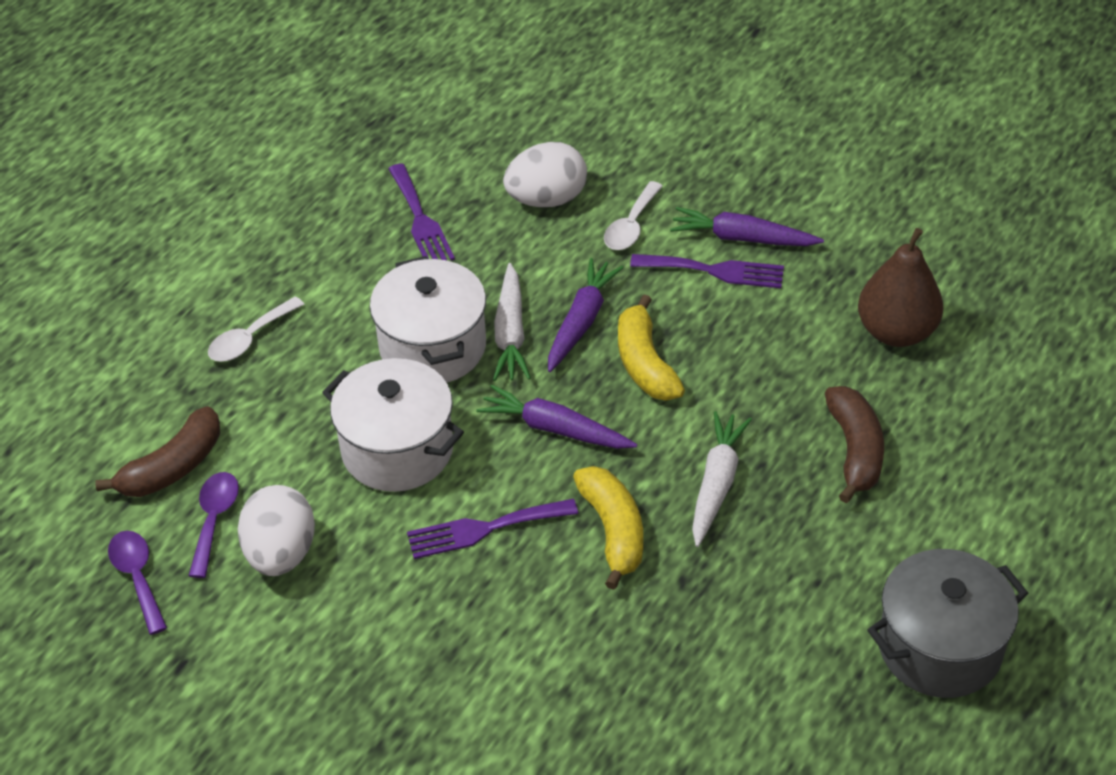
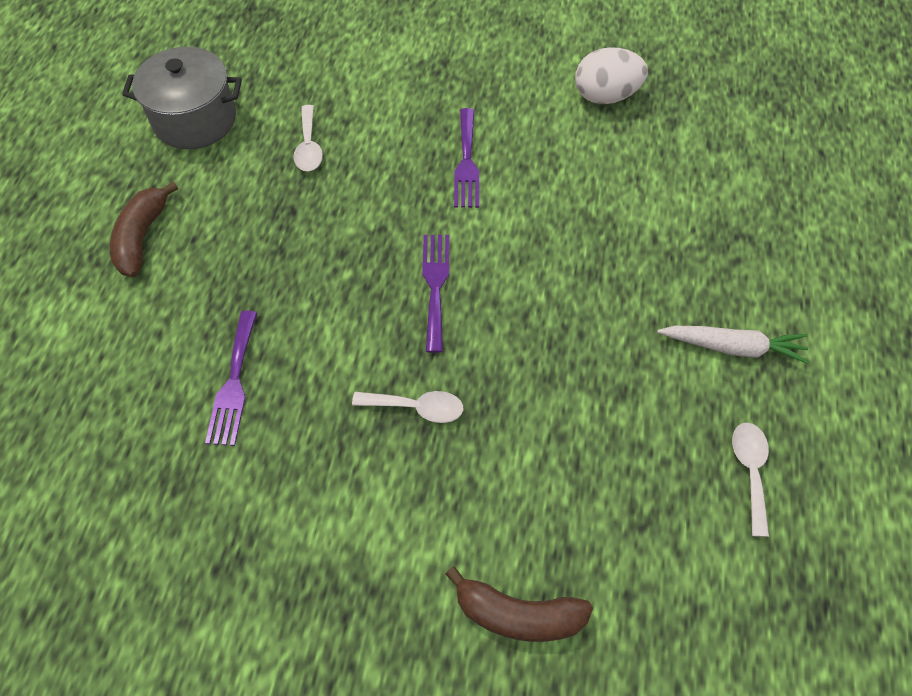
brown pear: [858,228,943,347] = 1 -> none = 0
purple carrot: [476,385,637,449] [548,258,624,372] [670,207,824,246] = 3 -> none = 0
purple spoon: [108,531,167,635] [189,472,239,578] = 2 -> none = 0
white carrot: [493,263,531,381] [692,411,752,547] = 2 -> [657,326,810,364] = 1
white egg: [238,485,315,576] [503,142,587,207] = 2 -> [575,47,648,104] = 1
white pot: [322,358,464,492] [370,256,486,383] = 2 -> none = 0
white spoon: [208,296,305,362] [604,181,663,250] = 2 -> [294,105,323,171] [352,391,464,423] [732,423,769,537] = 3
yellow banana: [573,466,643,590] [618,294,685,401] = 2 -> none = 0

